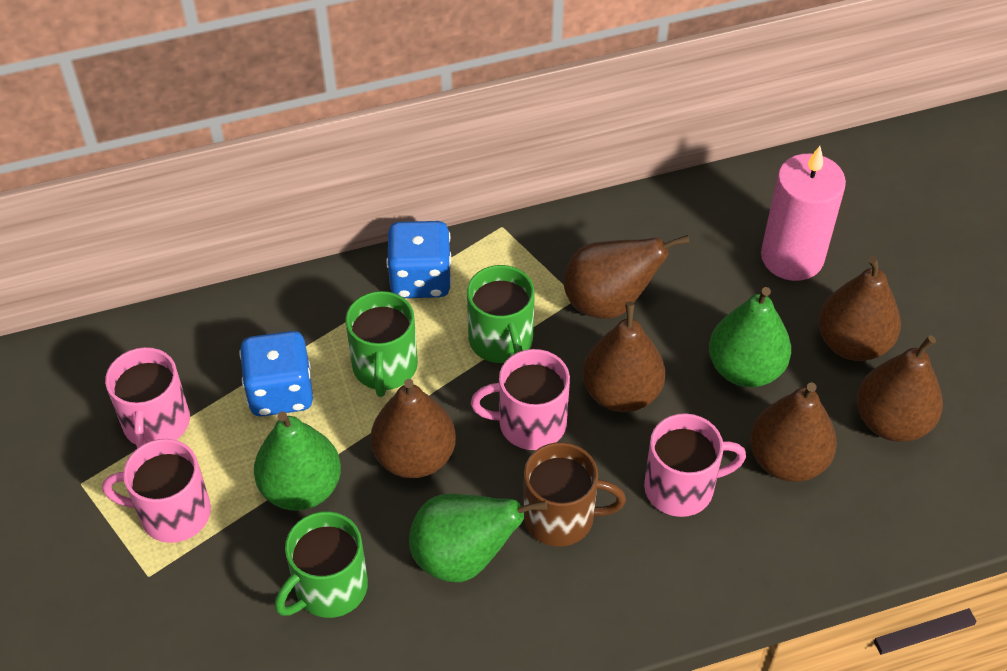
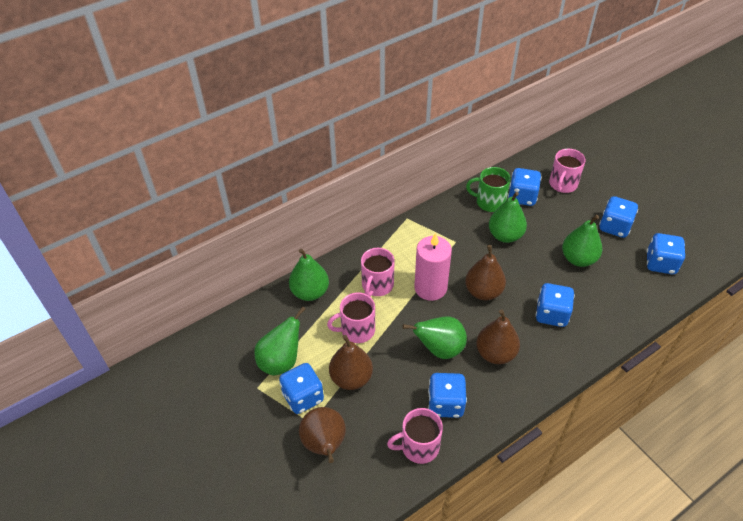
blue dice: [239,331,313,416] [386,221,452,298] = 2 -> [279,363,324,414] [428,373,467,418] [508,168,541,206] [536,283,575,327] [599,196,638,238] [646,233,685,274] = 6
brown mug: [524,442,626,546] = 1 -> none = 0
brown pear: [371,379,456,478] [564,235,690,319] [583,301,665,412] [750,382,837,482] [818,256,901,361] [857,335,943,442] = 6 -> [299,407,346,463] [329,335,373,390] [465,245,506,300] [476,309,520,364] = 4
green mug: [275,511,368,618] [345,291,418,397] [467,265,535,363] = 3 -> [466,167,511,212] = 1
green pear: [254,411,341,511] [409,494,547,582] [709,287,791,387] = 3 -> [254,306,306,376] [289,248,329,301] [402,316,467,359] [489,192,527,243] [562,215,602,267] = 5

